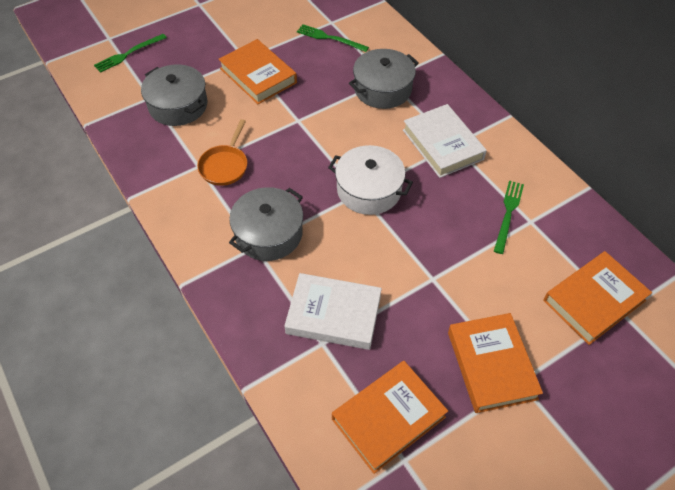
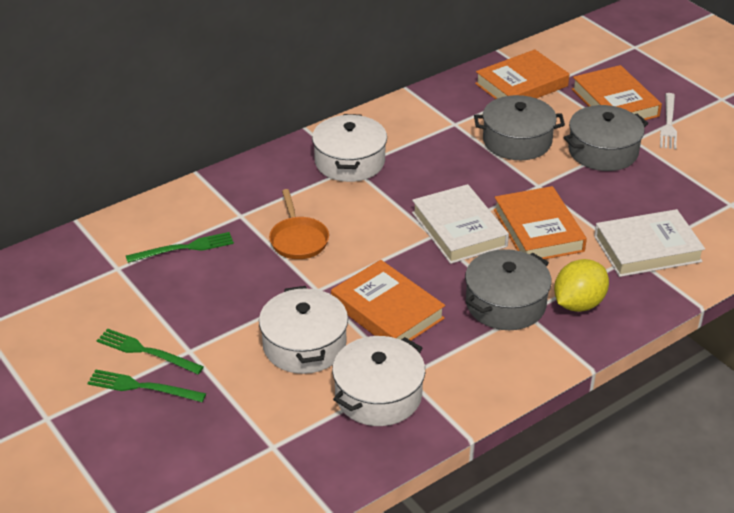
white fork: none = 0 -> [660,93,677,149] = 1
white pot: [328,145,413,215] = 1 -> [259,286,348,374] [312,114,387,182] [332,336,425,426] = 3
yellow lemon: none = 0 -> [554,259,609,312] = 1

